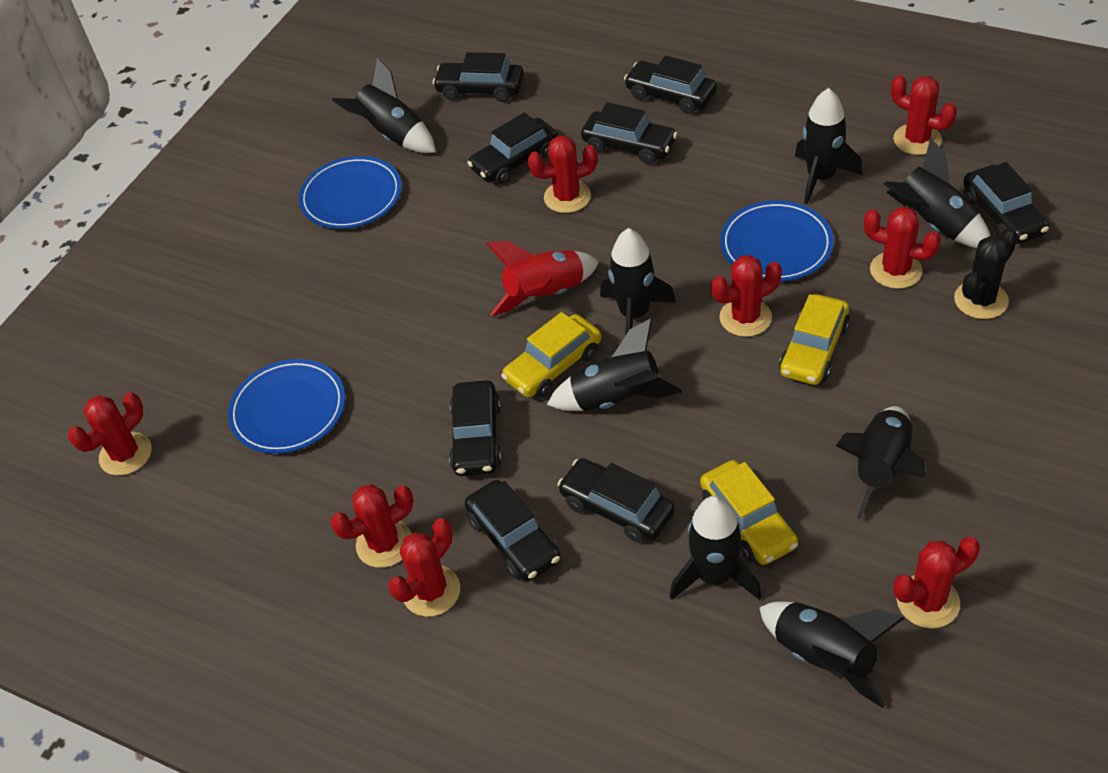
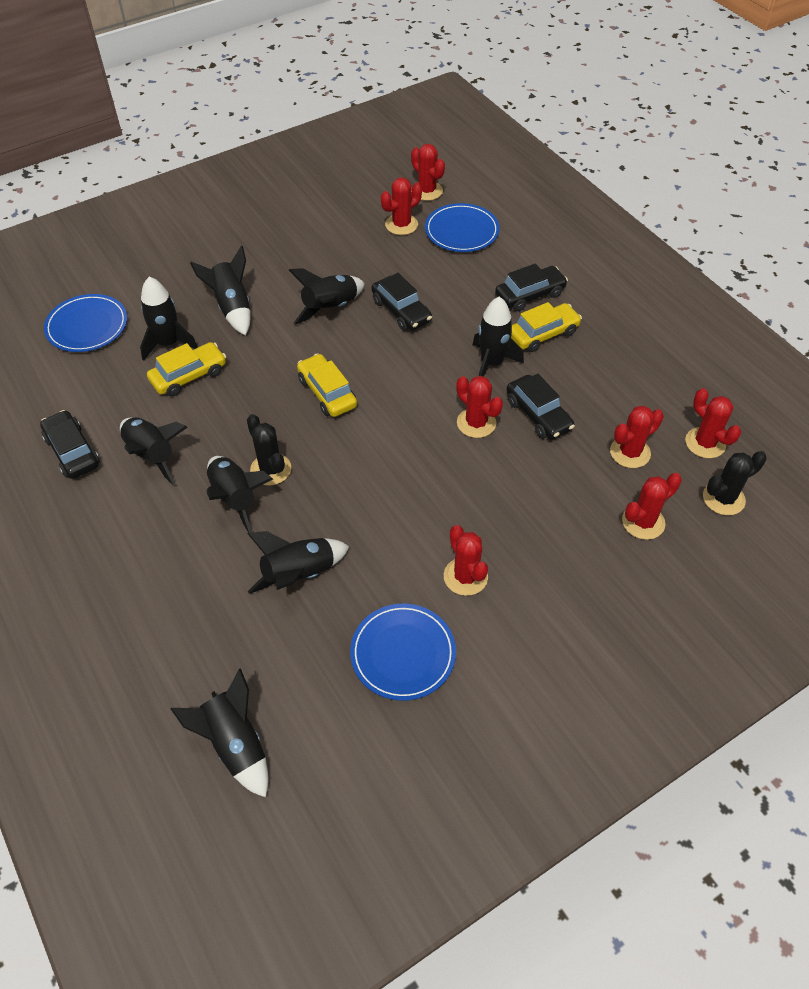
black cactus: [954,228,1018,319] = 1 -> [247,414,291,485] [703,451,767,515] = 2
black car: [433,52,524,102] [449,380,502,476] [465,480,561,581] [467,113,558,184] [557,458,675,543] [581,102,678,164] [624,56,717,114] [963,162,1049,244] = 8 -> [40,410,100,479] [371,273,432,331] [495,264,568,311] [507,374,575,440] = 4
red cactus: [68,392,152,476] [330,484,413,568] [388,518,460,617] [528,136,598,213] [711,255,782,337] [864,207,941,289] [891,75,957,155] [894,537,980,628] = 8 -> [381,177,422,235] [411,144,445,201] [444,525,488,596] [456,376,503,438] [610,406,664,468] [622,473,682,540] [685,388,741,458] = 7
red rocket: [486,241,599,317] = 1 -> none = 0

